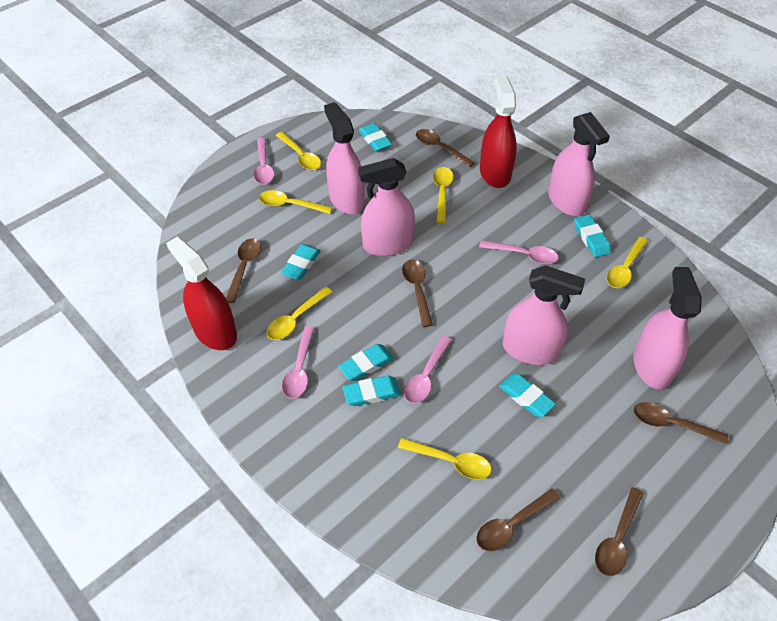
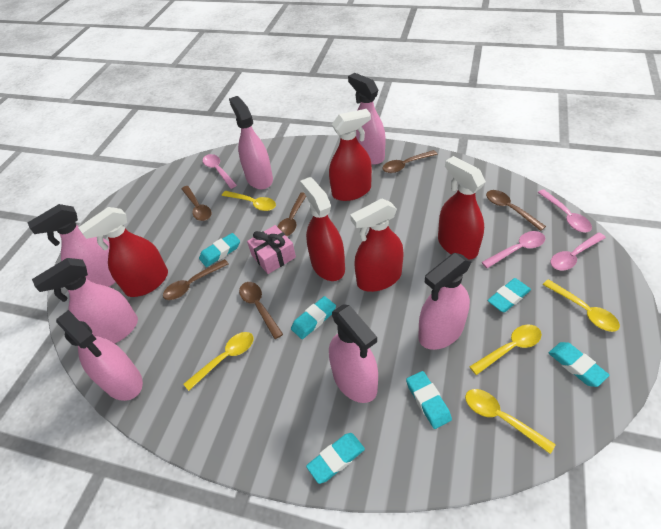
pink gift: none = 0 -> [247,225,296,274] = 1
pink spray bottle: [324,102,365,214] [358,158,415,256] [503,265,585,365] [548,112,610,216] [633,267,702,389] = 5 -> [27,204,116,287] [32,258,138,343] [56,310,143,401] [229,96,273,189] [329,304,378,403] [348,73,386,165] [418,253,471,350] = 7
red spray bottle: [166,236,237,350] [480,76,517,188] = 2 -> [78,207,168,297] [300,177,345,281] [329,109,372,201] [350,199,404,292] [438,156,486,260] = 5
yellow spoon: [259,190,332,214] [266,287,332,340] [276,132,321,170] [398,438,492,480] [433,167,454,223] [607,237,648,288] = 6 -> [184,332,253,391] [222,191,276,211] [465,389,556,454] [469,325,542,375] [543,279,620,332] = 5

